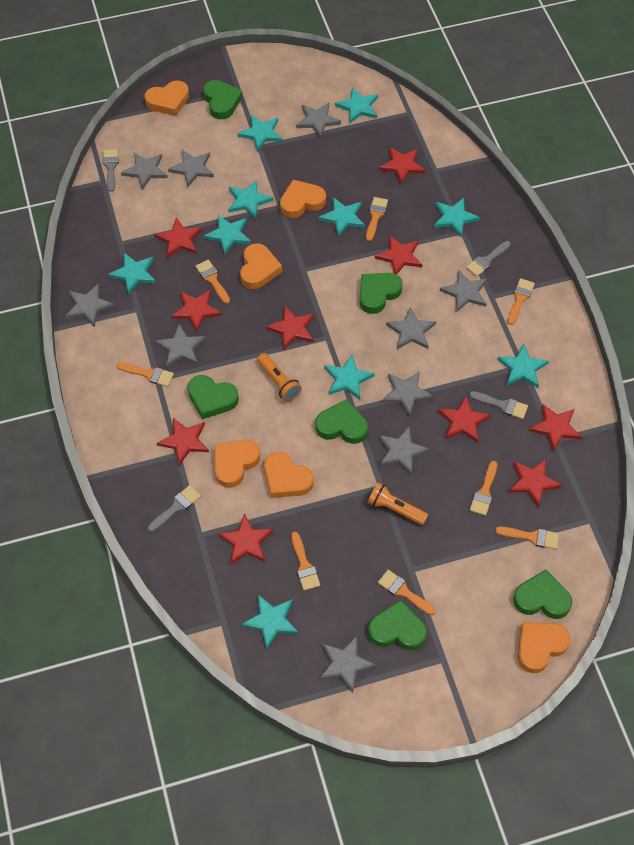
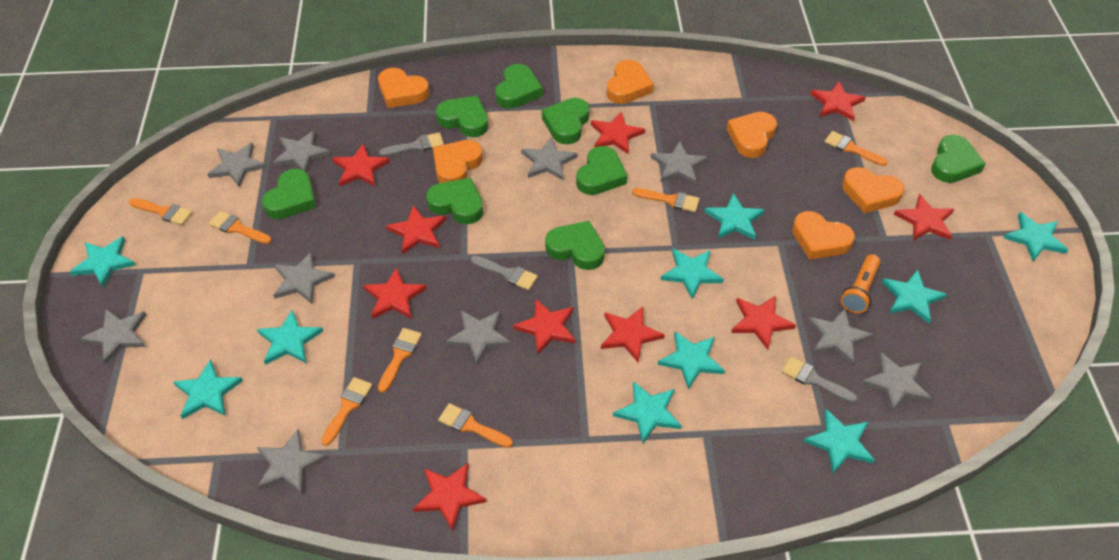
green heart: [188,375,239,419] [203,80,242,119] [315,399,368,444] [359,273,403,314] [368,600,427,650] [513,569,572,619] = 6 -> [262,169,316,219] [426,178,483,224] [436,95,488,137] [495,64,543,108] [542,98,590,144] [545,221,605,270] [576,146,627,195] [931,135,986,183] = 8
grey brush: [103,149,119,192] [148,485,201,532] [466,241,511,277] [469,391,528,419] = 4 -> [379,132,444,156] [471,256,538,290] [782,357,858,403] = 3
orange brush: [117,362,174,387] [195,260,230,304] [291,532,320,591] [366,197,388,241] [378,570,436,615] [470,461,497,516] [495,526,559,549] [507,278,535,325] = 8 -> [129,198,192,225] [209,211,271,244] [321,377,372,446] [378,328,422,393] [438,403,513,448] [632,188,700,212] [824,131,888,166] = 7
orange flashlight: [257,353,302,401] [368,482,428,525] = 2 -> [841,254,880,313] = 1

